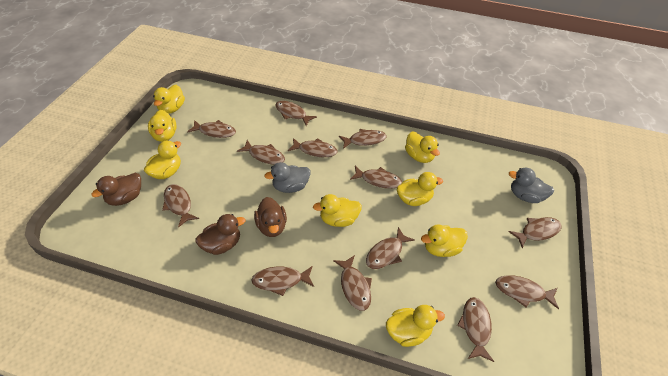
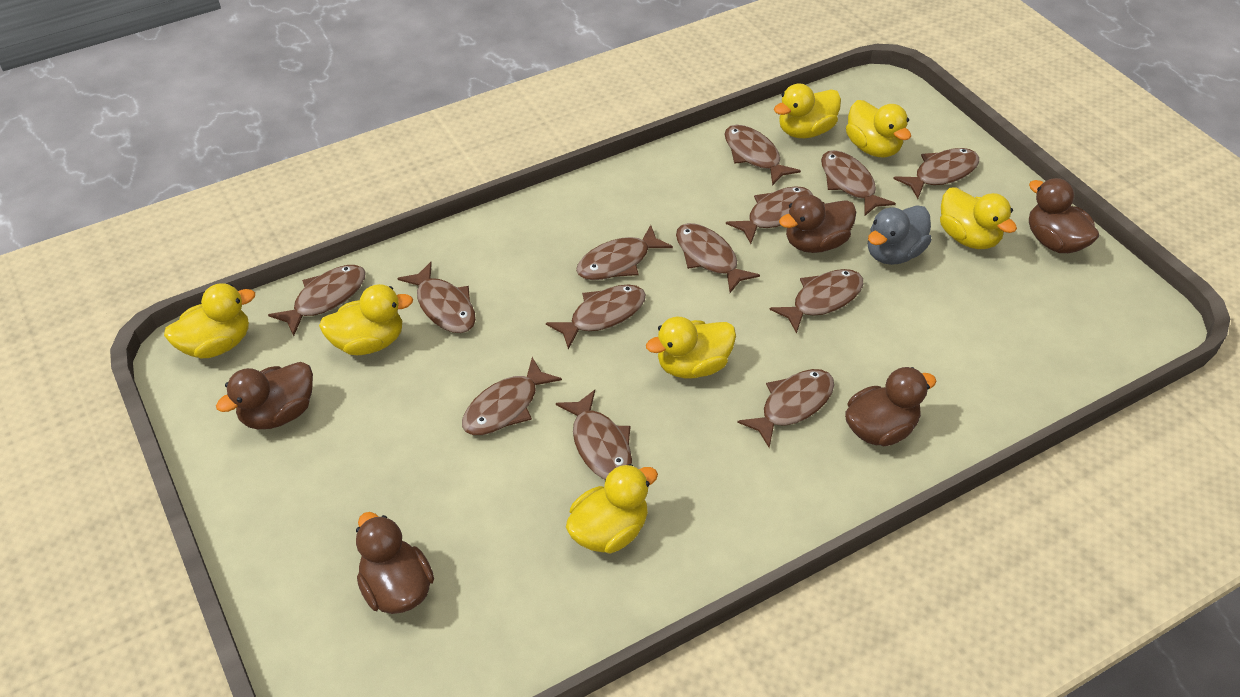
brown duck: [91,173,141,206] [195,214,245,255] [254,197,287,237] = 3 -> [216,362,313,429] [356,512,434,614] [779,194,856,253] [845,367,936,446] [1029,178,1099,253] = 5
grey duck: [264,162,311,193] [509,168,554,203] = 2 -> [868,205,932,265] = 1
yellow duck: [144,141,181,179] [148,110,177,142] [153,85,185,114] [313,194,362,227] [386,305,445,347] [397,172,443,206] [405,132,440,163] [421,224,468,257] = 8 -> [164,283,255,359] [319,284,413,355] [566,464,658,554] [646,317,736,379] [774,83,841,138] [846,100,911,158] [940,187,1017,249] = 7

